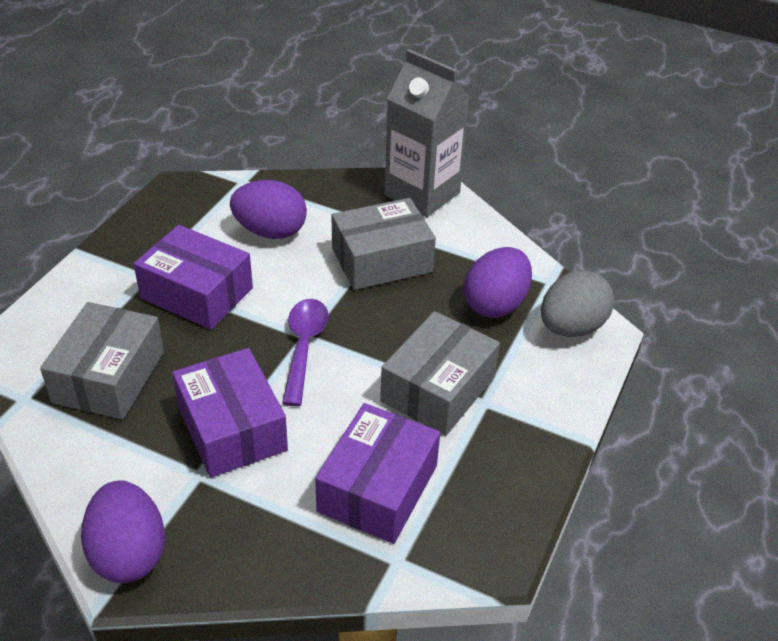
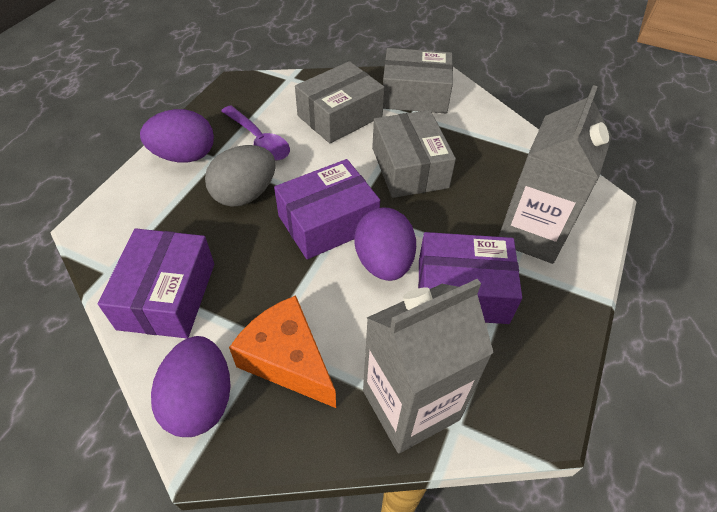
grey carton: [384,49,470,217] = 1 -> [363,279,494,453] [498,85,612,264] = 2
orange cheese: none = 0 -> [229,295,336,408] = 1

